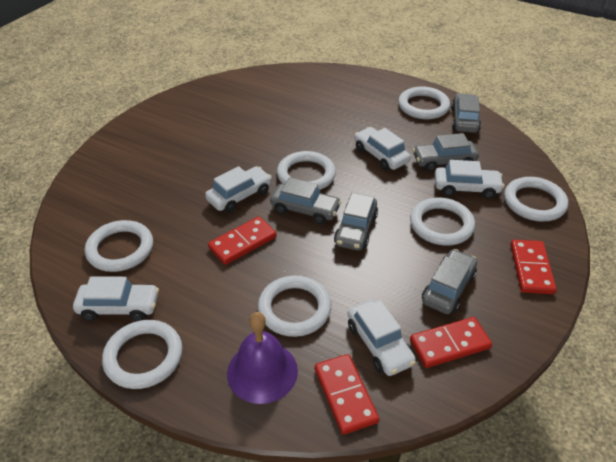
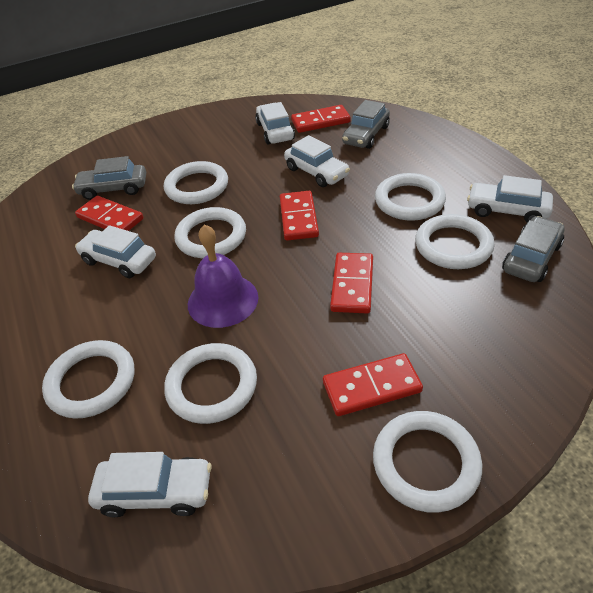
grey car: [270,177,341,224] [334,193,378,251] [412,133,479,171] [422,249,477,314] [451,93,481,133] = 5 -> [72,156,146,200] [342,100,390,149] [502,216,565,282] = 3
red domino: [208,216,277,265] [315,354,379,435] [410,317,492,368] [510,240,556,294] = 4 -> [75,196,143,231] [280,191,319,241] [291,105,351,133] [323,353,423,416] [330,253,373,314] = 5

